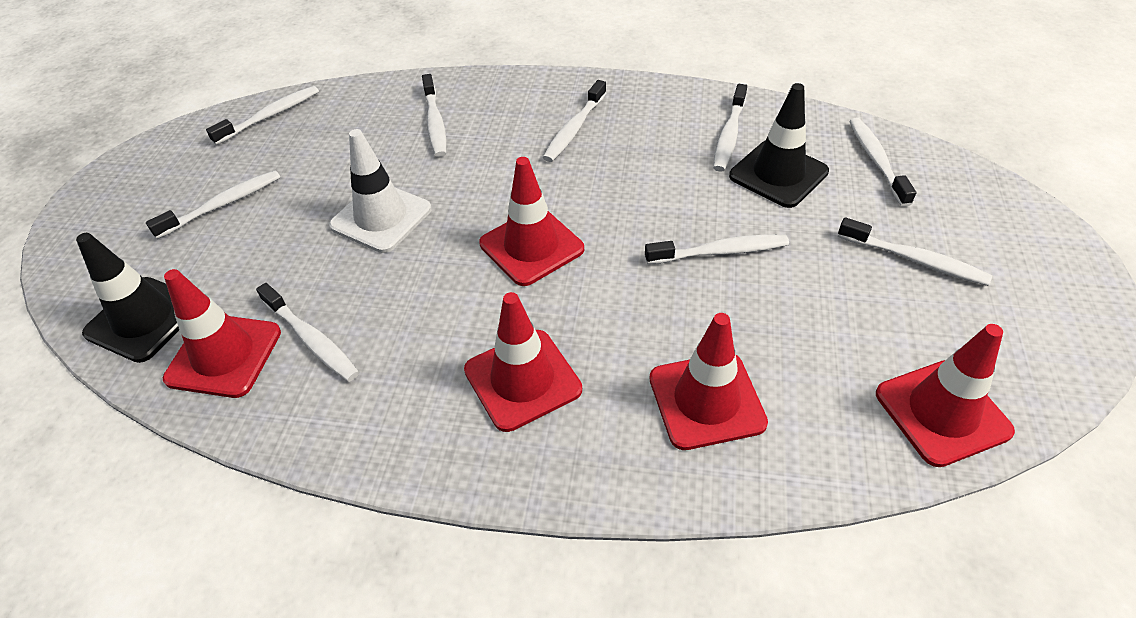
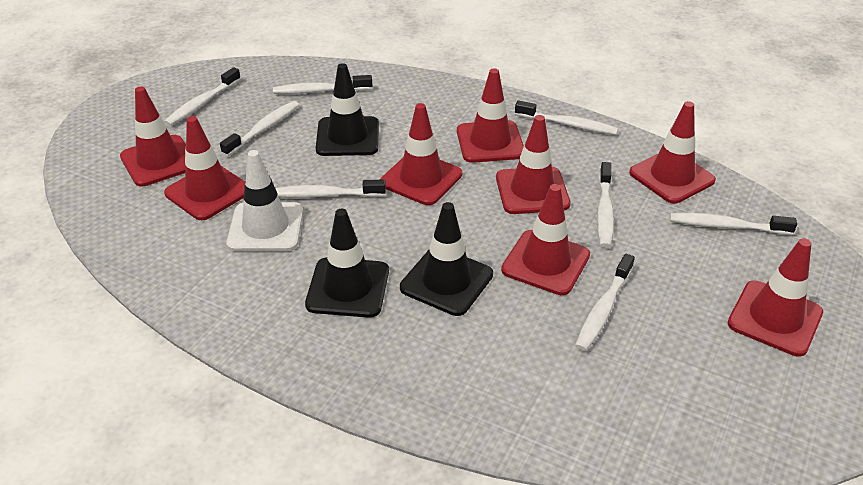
black traffic cone: [76,233,179,363] [729,83,829,208] = 2 -> [305,209,389,318] [316,63,379,156] [400,202,493,316] = 3
red traffic cone: [163,269,281,398] [464,292,582,432] [479,157,584,286] [650,313,768,450] [876,324,1015,467] = 5 -> [120,86,186,186] [164,116,245,220] [380,103,462,205] [457,68,524,163] [496,115,571,214] [501,184,590,295] [629,101,716,204] [728,238,823,356] = 8
white toothbrush: [146,170,280,239] [206,86,319,145] [256,283,359,382] [422,74,447,157] [543,80,606,162] [645,235,789,264] [713,84,747,172] [838,217,992,286] [849,118,916,207] = 9 -> [164,67,241,126] [220,101,299,156] [273,75,372,94] [275,180,386,198] [515,101,618,135] [575,254,635,351] [597,162,614,248] [670,213,797,235] = 8

